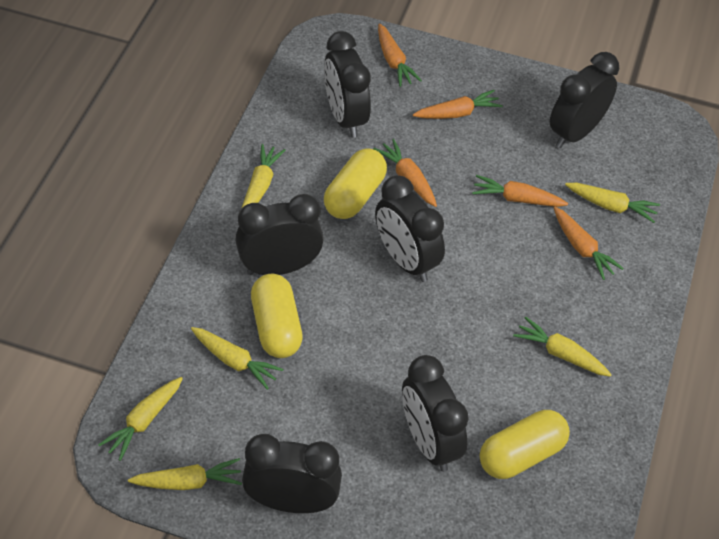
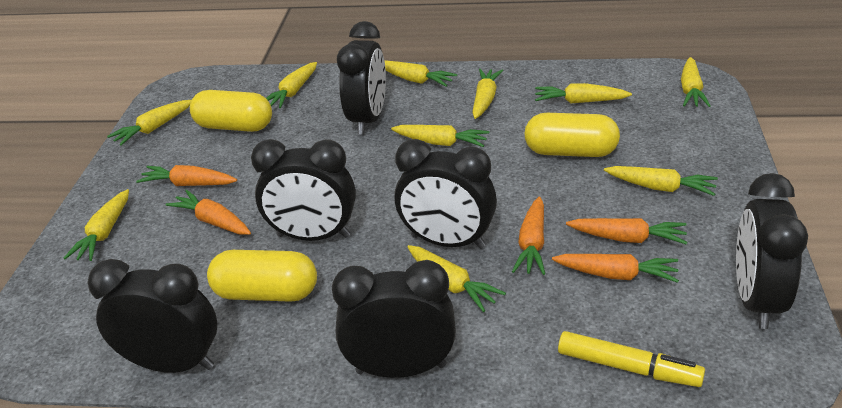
yellow carrot: [98,377,183,461] [128,458,242,490] [191,327,284,390] [242,144,285,208] [513,317,612,377] [565,183,660,223] = 6 -> [64,189,129,261] [107,100,191,146] [266,62,317,108] [384,60,457,87] [391,125,489,147] [407,245,506,312] [472,69,503,119] [535,83,632,103] [604,166,718,196] [681,57,711,107] = 10
yellow marker: none = 0 -> [558,331,705,387] = 1

